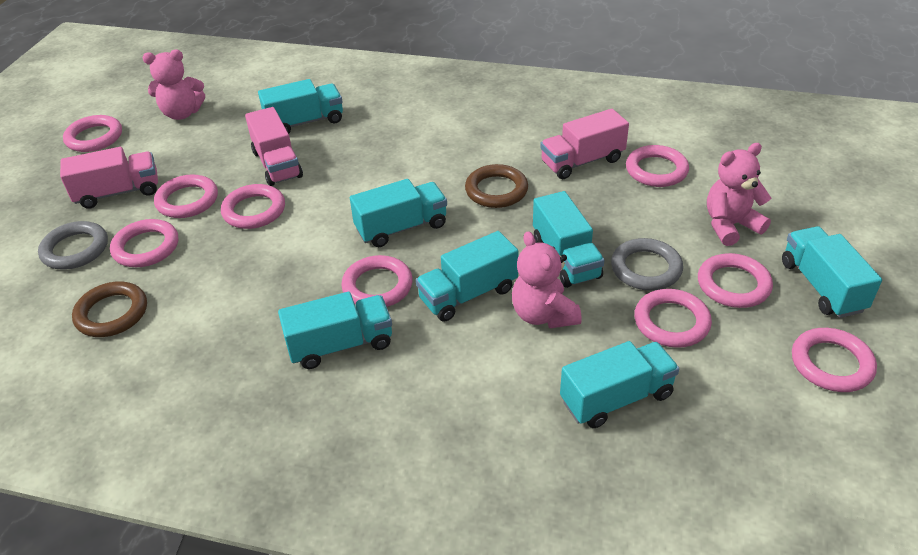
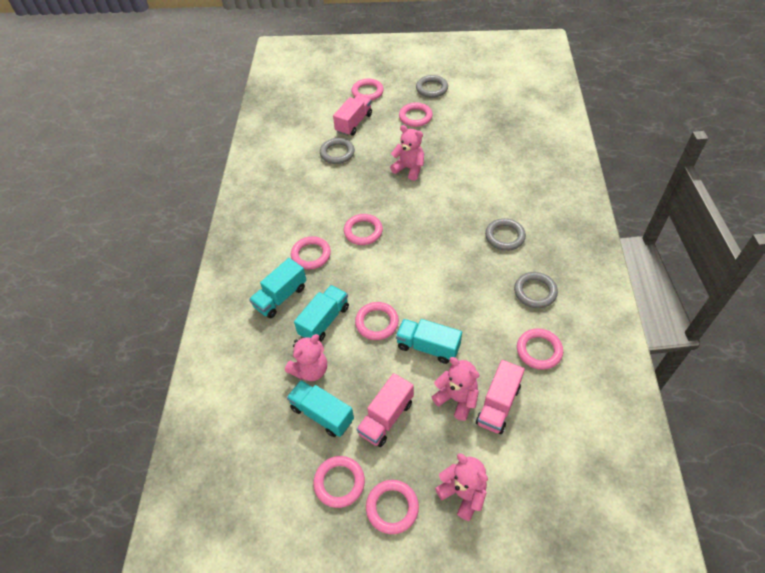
brown ring: [72,282,147,337] [465,164,528,208] = 2 -> none = 0
grey ring: [38,221,108,270] [611,238,683,291] = 2 -> [320,138,355,164] [416,75,448,98] [485,218,526,251] [514,272,558,308] = 4
pink ring: [63,115,122,152] [110,219,178,267] [154,174,218,218] [221,184,285,229] [341,255,413,307] [626,145,689,187] [634,289,712,348] [698,253,773,308] [792,328,877,392] = 9 -> [291,236,331,269] [313,456,365,508] [344,214,383,245] [351,78,384,101] [355,302,399,340] [366,480,419,534] [399,103,433,127] [517,328,563,370] = 8
pink teddy bear: [143,50,205,120] [512,231,582,328] [707,143,771,246] = 3 -> [285,334,327,381] [390,125,424,181] [432,357,479,421] [435,453,488,521] = 4
turquoise truck: [258,79,343,134] [278,292,392,369] [350,179,447,247] [416,231,519,322] [533,191,605,288] [560,341,679,428] [782,226,882,318] = 7 -> [249,258,307,318] [287,380,354,437] [294,285,349,342] [396,319,462,364] = 4

